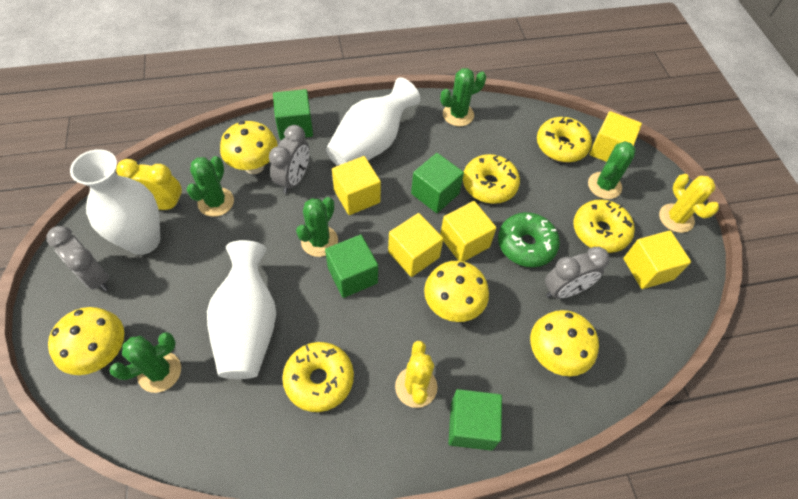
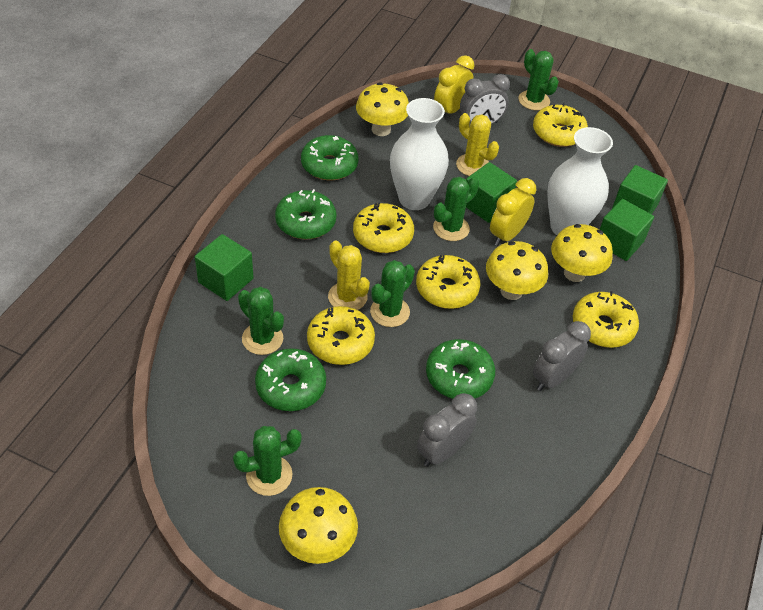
green donut: [498,212,560,267] = 1 -> [255,348,326,411] [275,189,336,239] [301,135,359,180] [426,339,495,399] = 4
white vase: [70,149,160,255] [207,240,276,379] [326,77,420,166] = 3 -> [390,98,449,210] [547,127,613,235] = 2
yellow clock: [116,159,182,210] = 1 -> [434,55,474,118] [490,178,537,246] = 2
yellow cube: [332,156,381,215] [388,213,443,277] [440,201,496,261] [589,111,642,162] [623,230,691,289] = 5 -> none = 0
yellow donut: [282,342,354,412] [463,154,520,204] [537,117,592,162] [573,199,635,253] = 4 -> [307,306,375,365] [353,203,414,253] [416,255,480,309] [533,103,588,147] [573,291,639,348] = 5

